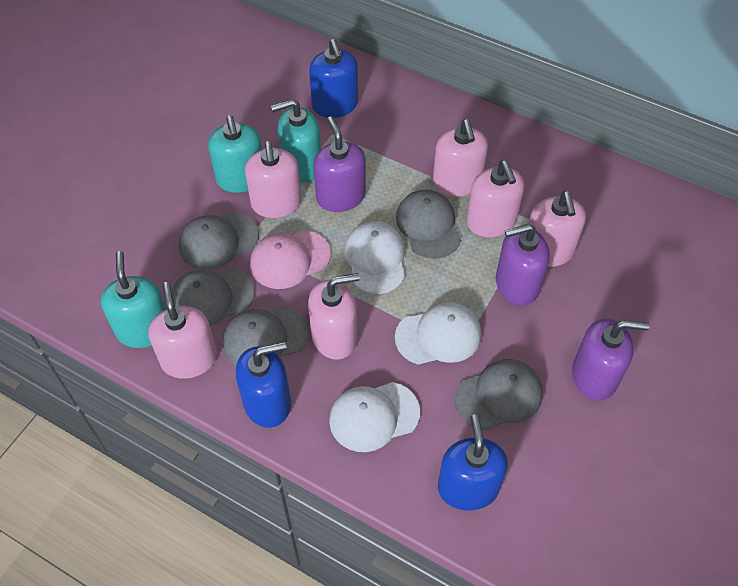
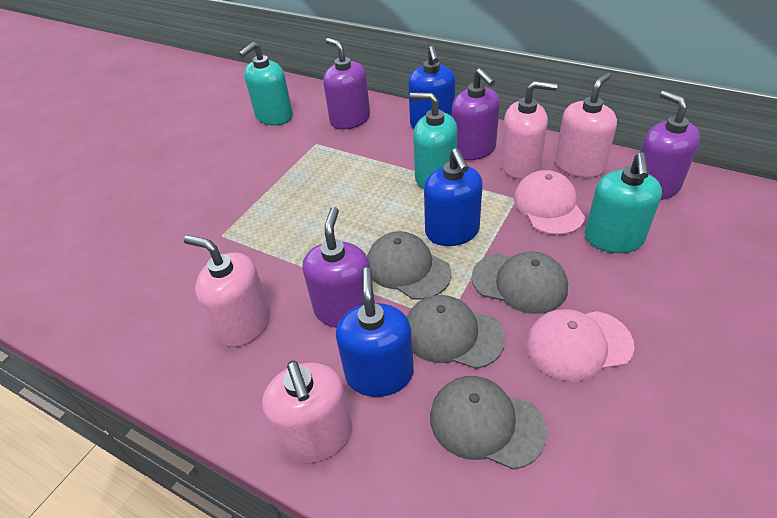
grey cap: [172,269,255,326] [179,212,259,270] [223,306,309,365] [396,190,461,259] [454,359,543,430] = 5 -> [367,231,451,300] [407,295,505,369] [430,376,547,470] [472,251,568,314] = 4
pink cap: [250,230,331,289] = 1 -> [514,170,585,235] [526,309,634,382] = 2
pink soap dispenser: [148,282,217,379] [245,141,302,218] [308,273,360,360] [433,119,488,197] [466,161,524,237] [529,191,586,267] = 6 -> [184,235,271,347] [262,361,352,463] [500,81,557,180] [555,72,617,178] = 4
purple soap dispenser: [313,117,366,212] [496,223,550,305] [572,319,649,401] = 3 -> [303,207,375,328] [323,38,370,130] [452,68,500,160] [640,90,700,200] = 4
white cap: [329,382,420,452] [344,221,405,294] [395,302,481,365] = 3 -> none = 0

